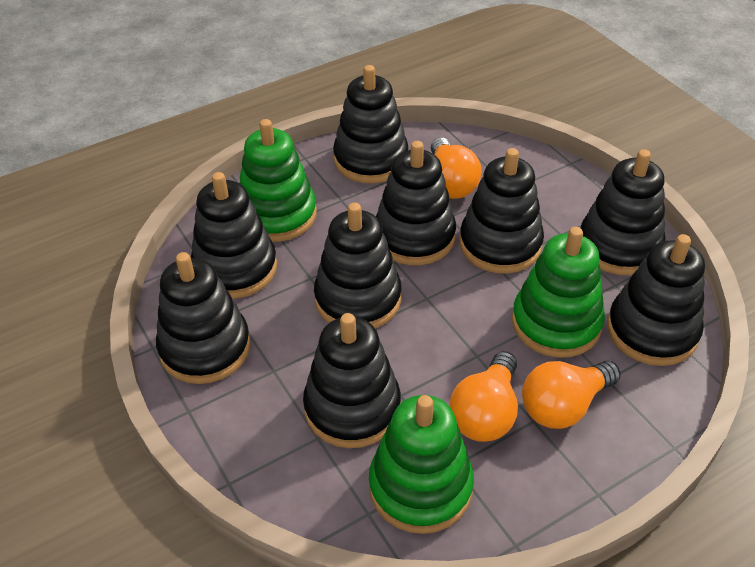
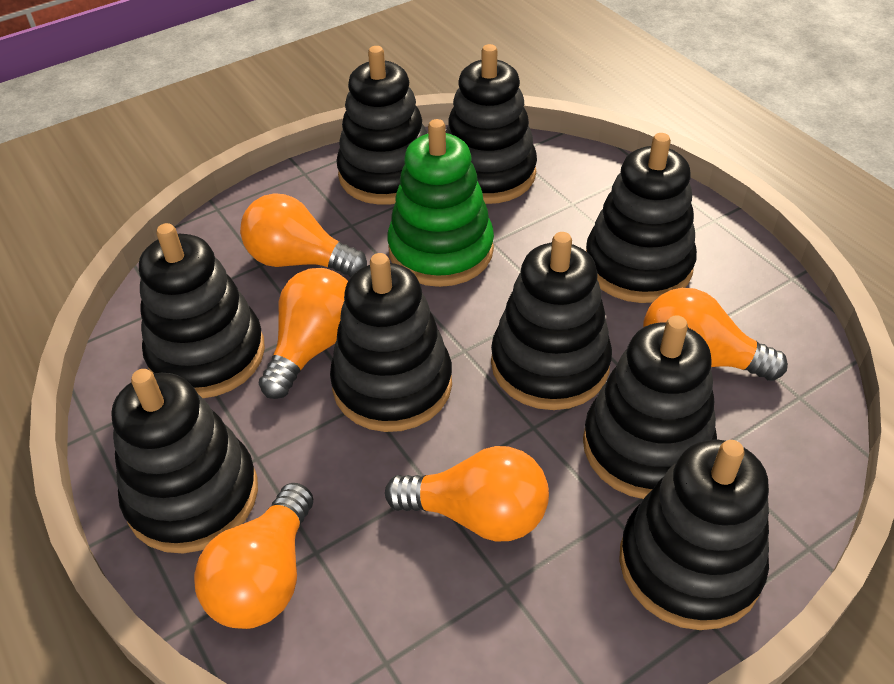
green stacking toy: [239,119,317,242] [369,395,474,534] [512,227,605,358] = 3 -> [387,119,494,287] = 1
orange light bulb: [431,137,482,199] [450,351,518,442] [522,361,621,429] = 3 -> [194,483,313,629] [240,193,367,277] [259,268,348,399] [385,446,549,542] [643,288,788,381] = 5

